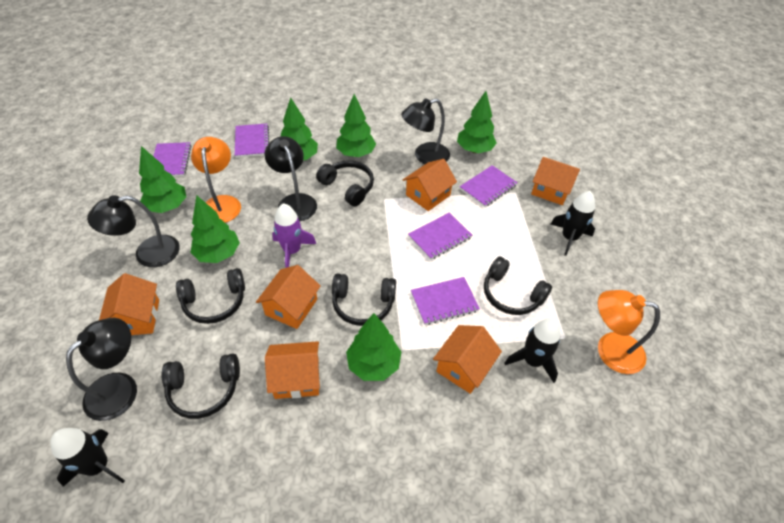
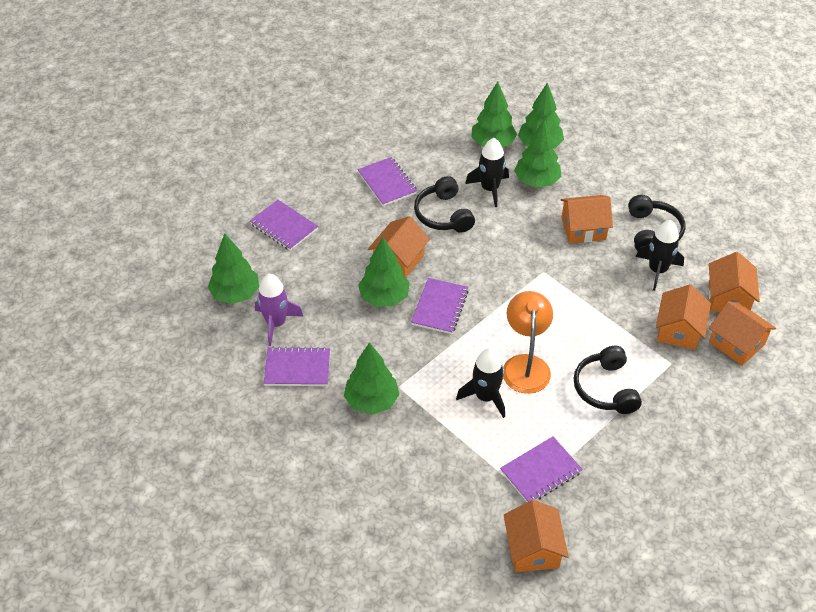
black headphones: [161,354,240,419] [176,268,245,324] [316,160,374,206] [332,274,396,326] [484,256,552,315] = 5 -> [414,176,475,233] [574,346,642,414] [628,195,685,251] = 3
black lamp: [66,318,137,421] [87,195,180,267] [265,136,317,221] [401,98,450,164] = 4 -> none = 0
orange lamp: [191,137,241,223] [598,290,660,374] = 2 -> [503,291,553,394] = 1

